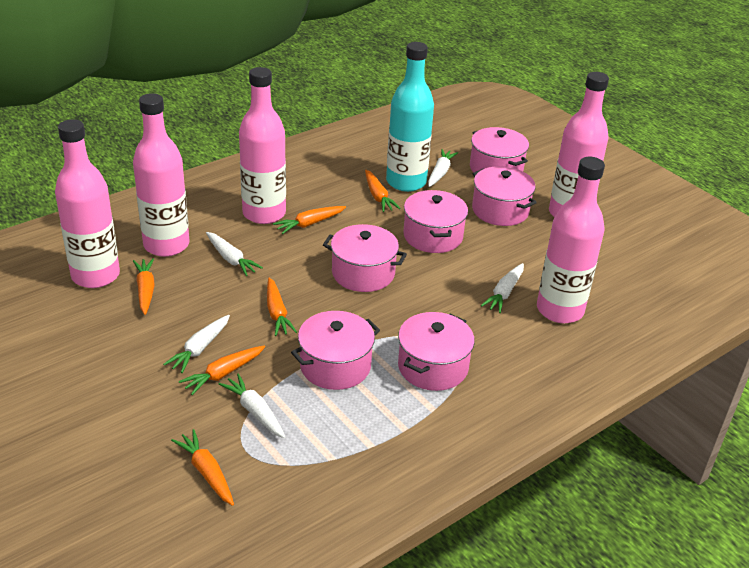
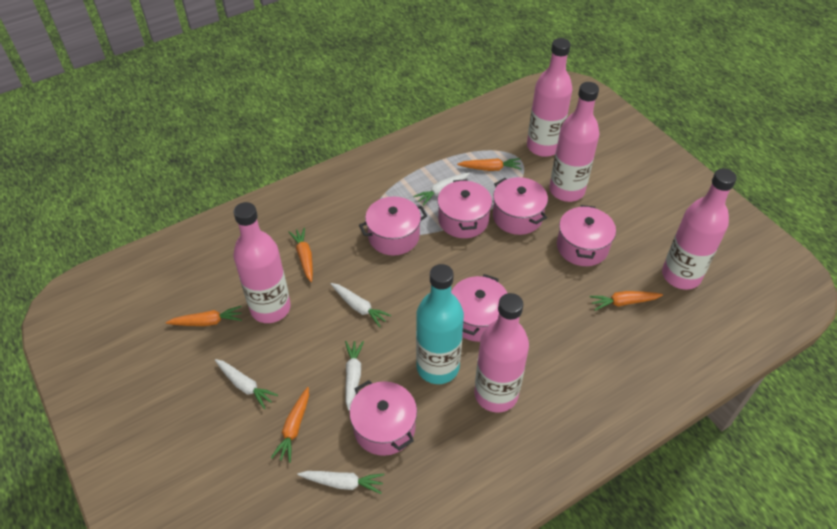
orange carrot: [133,258,155,315] [171,429,234,506] [179,346,265,395] [267,278,297,336] [273,206,346,234] [365,170,401,212] = 6 -> [166,306,242,326] [271,387,309,463] [289,228,313,282] [457,158,522,171] [590,291,663,311] = 5

